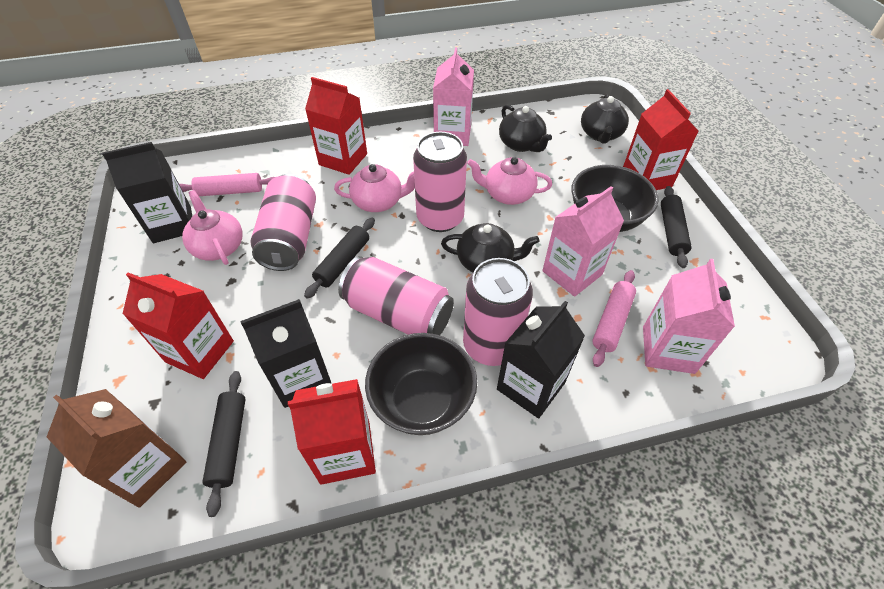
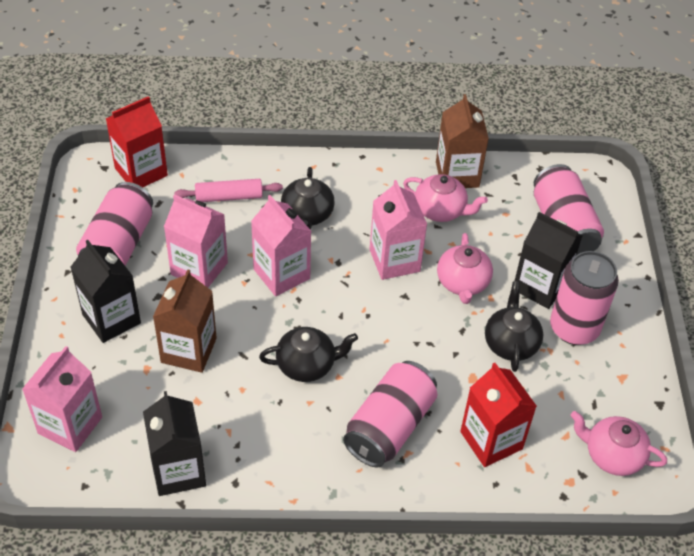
black bowl: [365,333,477,435] [572,165,659,232] = 2 -> none = 0
black rolling pin: [202,371,245,517] [304,218,375,299] [661,186,692,268] = 3 -> none = 0
brown carton: [47,389,186,508] = 1 -> [153,269,217,373] [436,94,489,188] = 2
pink carton: [433,48,474,146] [542,186,624,297] [643,259,735,374] = 3 -> [22,346,102,452] [164,194,228,288] [251,195,311,296] [370,180,427,280] = 4
pink rolling pin: [179,173,275,196] [592,270,636,367] = 2 -> [174,179,283,202] = 1
red carton: [123,272,234,379] [288,379,376,485] [305,77,367,175] [623,89,698,190] = 4 -> [106,96,168,187] [460,363,537,467] = 2

